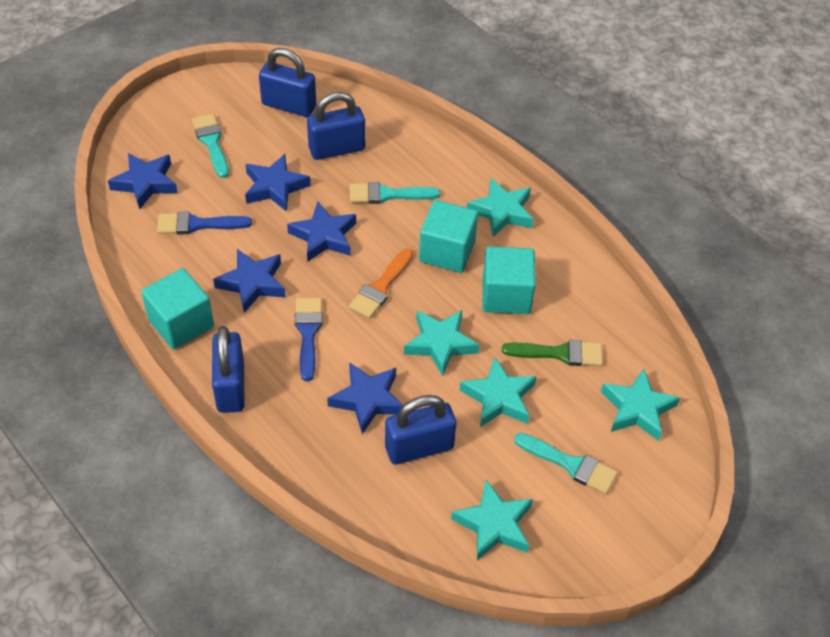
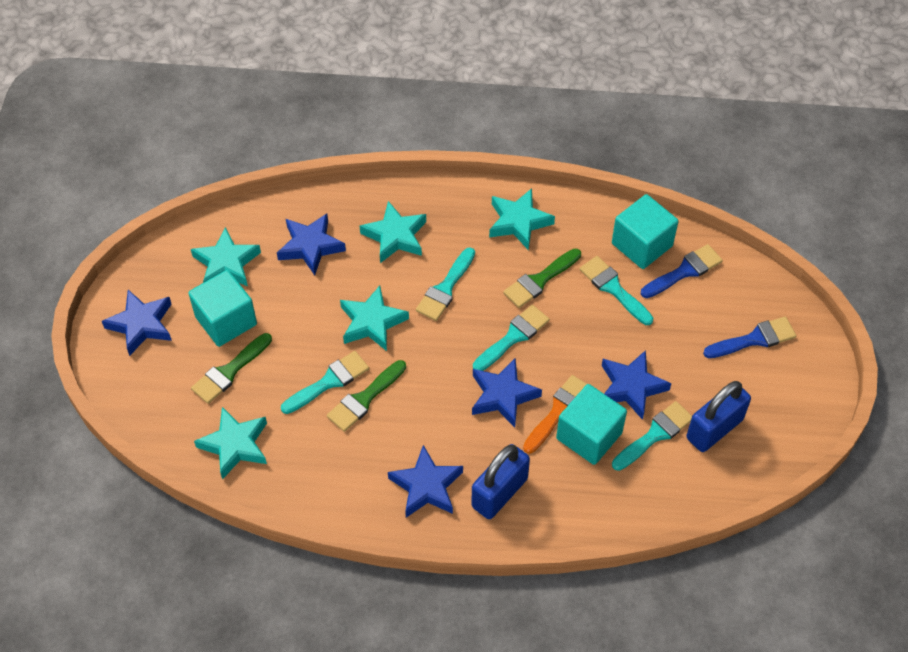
blue padlock: [212,326,244,413] [259,48,316,117] [307,92,365,160] [385,395,457,464] = 4 -> [471,444,530,519] [687,381,751,452] = 2
green brush: [502,340,603,366] = 1 -> [191,333,272,404] [327,360,406,432] [503,248,581,308] = 3
turquoise brush: [192,113,229,178] [350,182,440,204] [514,433,618,494] = 3 -> [281,351,369,414] [416,247,475,321] [473,305,550,371] [580,256,653,325] [612,401,692,471] = 5

